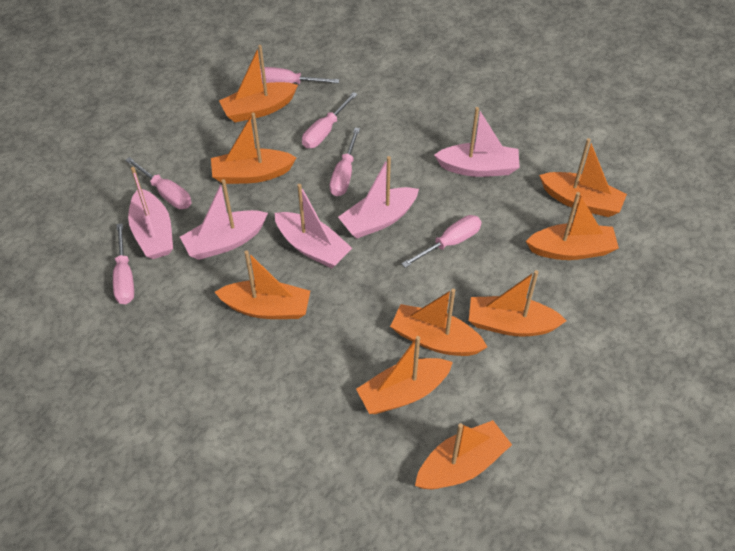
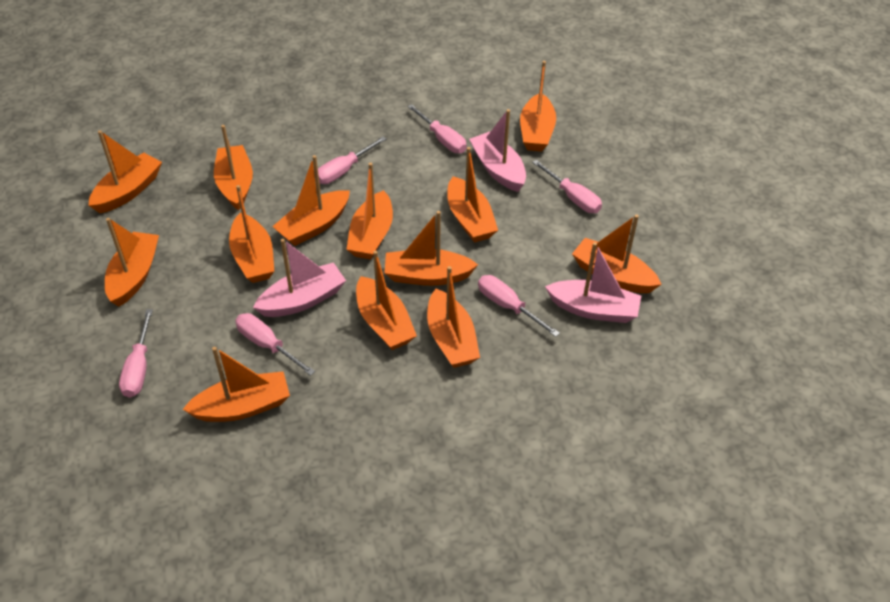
orange boat: [211,113,297,184] [215,251,310,319] [219,45,298,123] [356,336,453,414] [390,289,487,356] [415,420,512,489] [469,270,567,337] [526,192,619,260] [539,138,627,217] = 9 -> [89,130,162,213] [105,218,159,307] [183,347,290,422] [214,125,253,210] [229,185,274,283] [272,155,350,246] [346,163,393,259] [356,251,417,350] [385,211,478,286] [427,266,480,368] [447,147,498,242] [520,61,556,152] [572,214,662,293] = 13
pink boat: [128,167,173,259] [180,179,268,260] [275,184,352,268] [338,156,419,238] [434,107,520,177] = 5 -> [253,239,346,317] [469,109,526,192] [545,242,641,323] = 3

